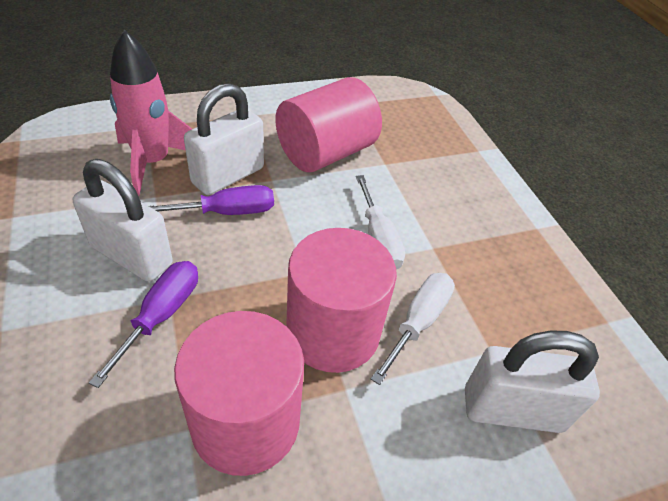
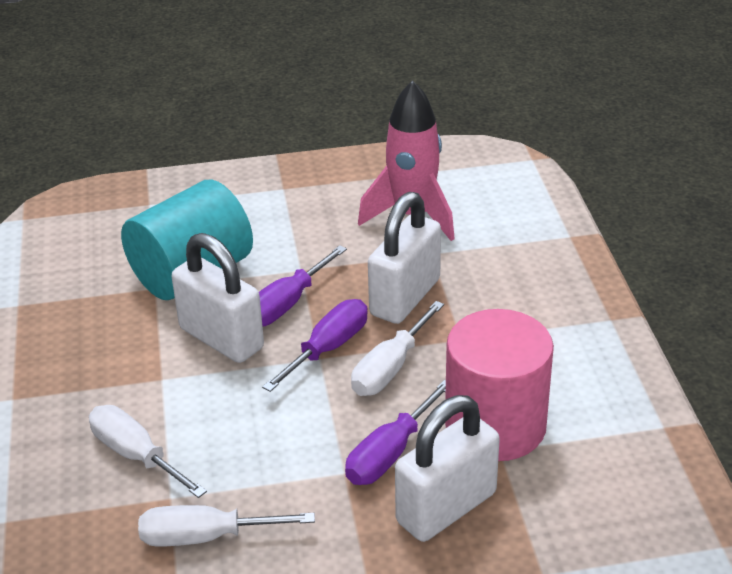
pink cylinder: [174,311,304,476] [276,77,382,172] [286,228,397,373] = 3 -> [445,309,554,461] = 1
purple screwdriver: [89,261,198,388] [149,185,274,215] = 2 -> [259,245,347,327] [262,299,368,392] [345,380,446,485] = 3
turquoise cylinder: none = 0 -> [121,180,253,300] = 1
white screwdriver: [356,175,405,269] [371,273,455,385] = 2 -> [89,405,207,498] [138,505,315,546] [351,301,444,396] = 3

